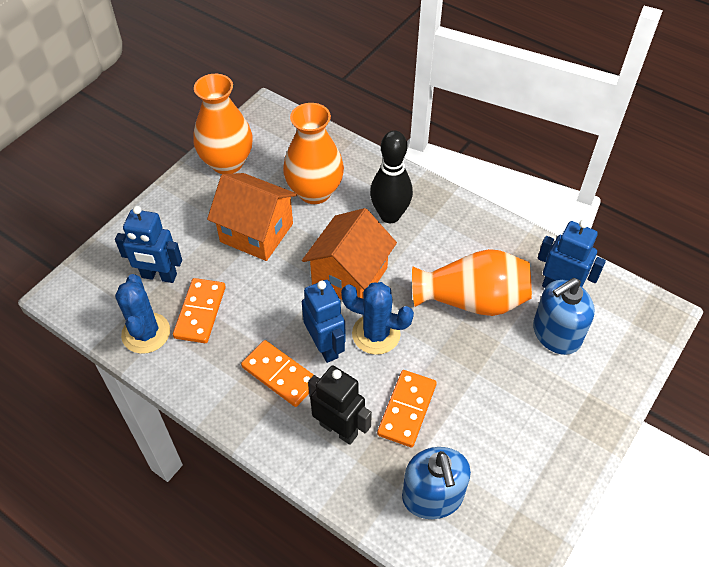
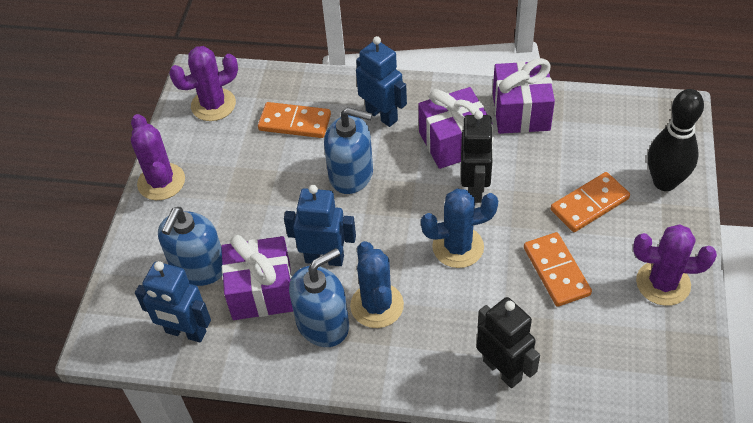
black robot: [308,366,372,445] = 1 -> [461,111,494,203] [477,297,540,388] = 2
blue soap dispenser: [402,447,471,519] [533,278,595,355] = 2 -> [158,207,223,286] [289,248,349,347] [324,107,373,194] = 3
orange house: [207,173,297,261] [302,208,397,299] = 2 -> none = 0
orange vase: [193,74,253,174] [283,103,344,204] [412,249,532,316] = 3 -> none = 0
purple cactus: none = 0 -> [131,114,185,200] [169,46,238,121] [633,224,717,306] = 3
purple gift: none = 0 -> [221,235,293,320] [418,87,493,169] [493,58,555,134] = 3

